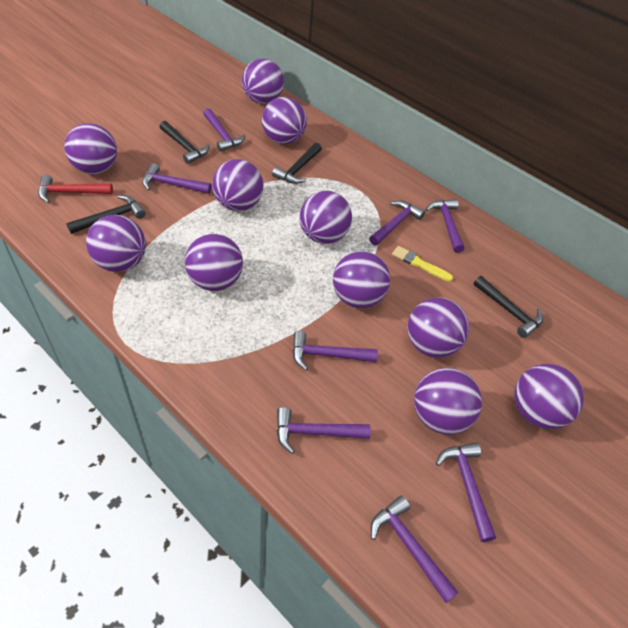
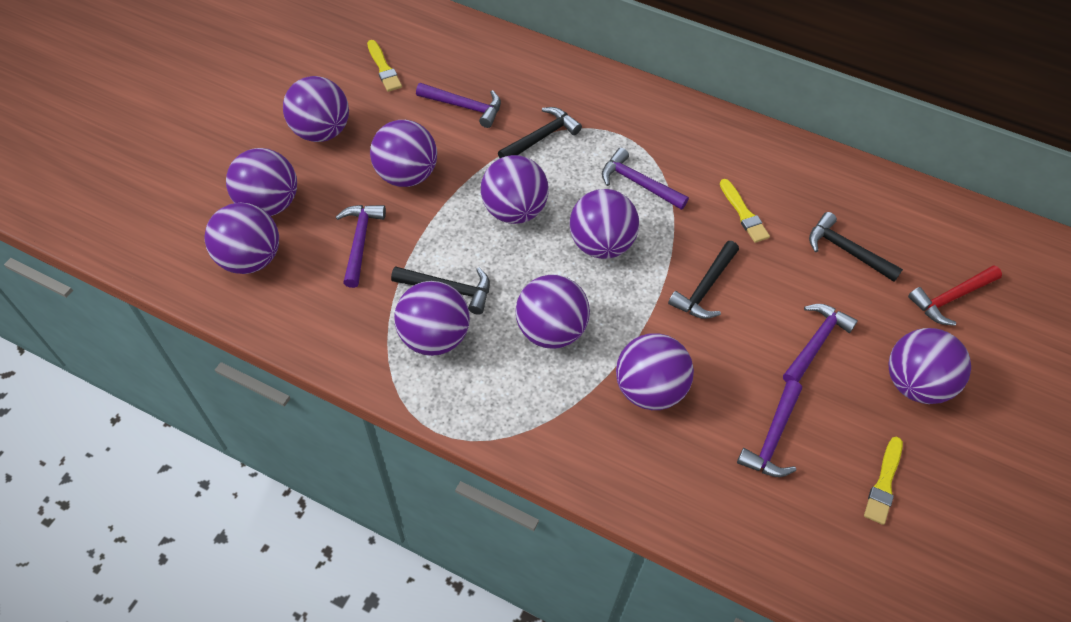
purple ball: [64,123,117,174] [86,215,146,272] [185,234,243,291] [212,159,264,211] [242,58,284,104] [262,97,307,144] [299,191,352,244] [333,251,390,308] [407,297,469,358] [414,368,482,435] [514,364,584,429] = 11 -> [205,203,279,274] [226,148,297,216] [283,76,349,142] [370,120,437,187] [394,281,470,356] [481,155,549,224] [516,274,590,349] [570,189,639,259] [616,333,694,410] [888,328,971,404] = 10
purple hammer: [142,163,212,194] [203,108,245,152] [277,407,371,454] [293,331,378,370] [369,201,425,246] [371,496,459,603] [425,199,465,253] [436,442,496,542] = 8 -> [336,205,386,288] [416,83,501,128] [602,148,689,210] [737,380,802,477] [783,304,858,382] = 5
yellow brush: [392,246,453,282] = 1 -> [367,40,402,92] [720,179,770,243] [864,437,903,525] = 3

